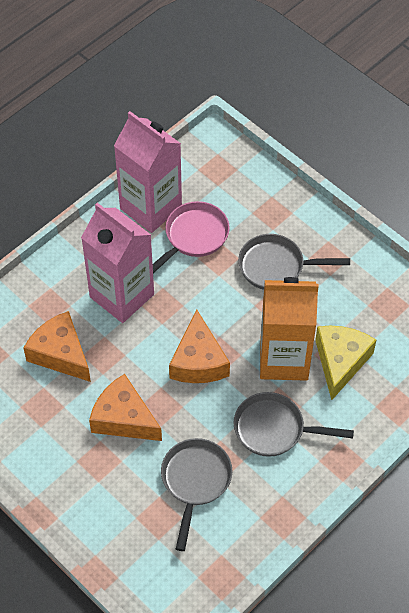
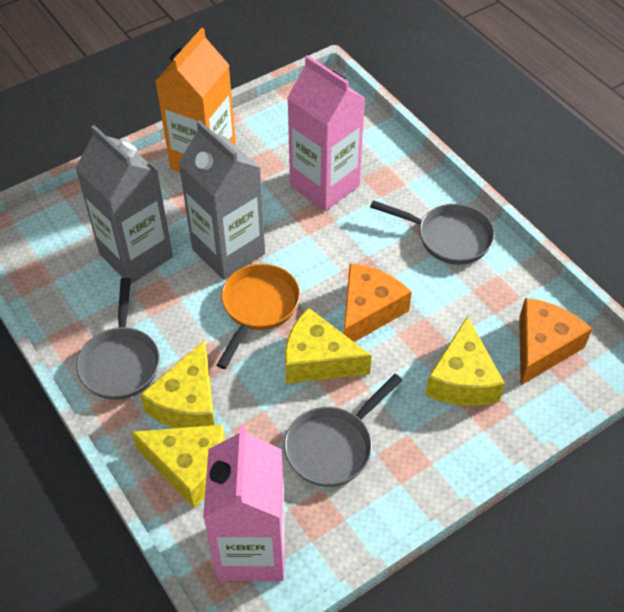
grey carton: none = 0 -> [75,125,173,284] [178,120,265,280] = 2
orange cheese: [23,311,91,382] [89,374,162,441] [169,310,230,383] = 3 -> [344,264,412,342] [519,298,592,385] = 2
orange pan: none = 0 -> [217,264,300,369] = 1
pink pan: [153,201,230,273] = 1 -> none = 0
yellow cheese: [315,326,376,400] = 1 -> [131,425,225,508] [140,340,215,428] [285,308,372,384] [425,316,505,406] = 4

